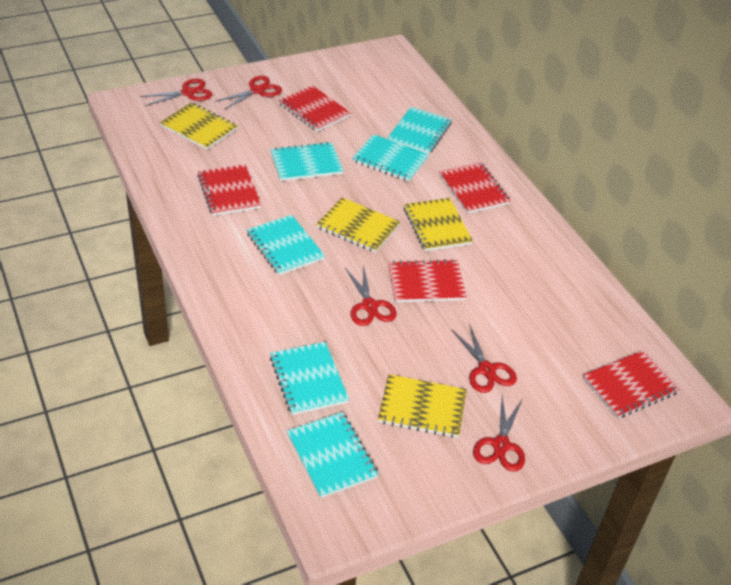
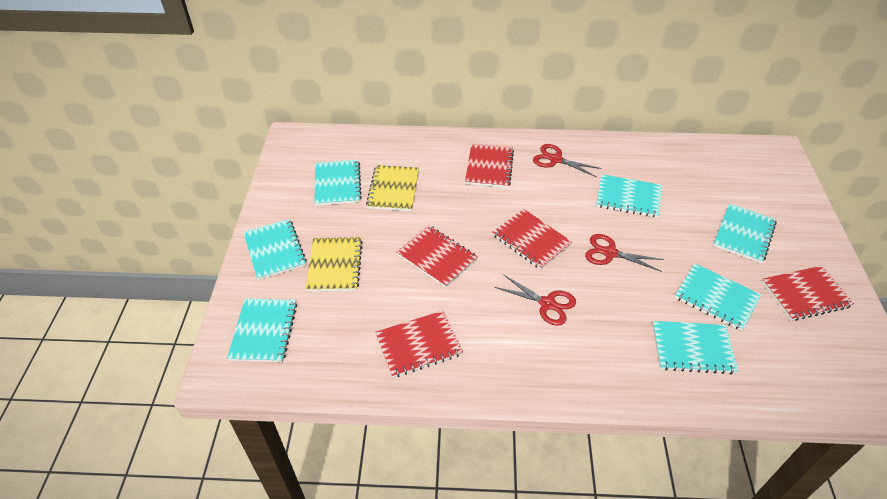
red scissors: [140,79,212,106] [216,76,282,110] [345,265,397,326] [451,324,517,393] [473,396,525,472] = 5 -> [495,274,576,326] [533,144,601,177] [585,234,664,272] = 3
turquoise notebook: [247,215,325,275] [270,142,344,181] [270,342,349,415] [287,412,379,498] [352,134,429,182] [388,107,452,154] = 6 -> [227,298,297,362] [243,219,307,280] [314,160,362,206] [596,174,662,218] [652,321,738,374] [675,264,761,331] [713,203,777,263] = 7
yellow notebook: [160,103,237,150] [316,197,400,253] [378,374,467,438] [404,198,473,251] = 4 -> [306,237,363,291] [366,165,419,211] = 2

